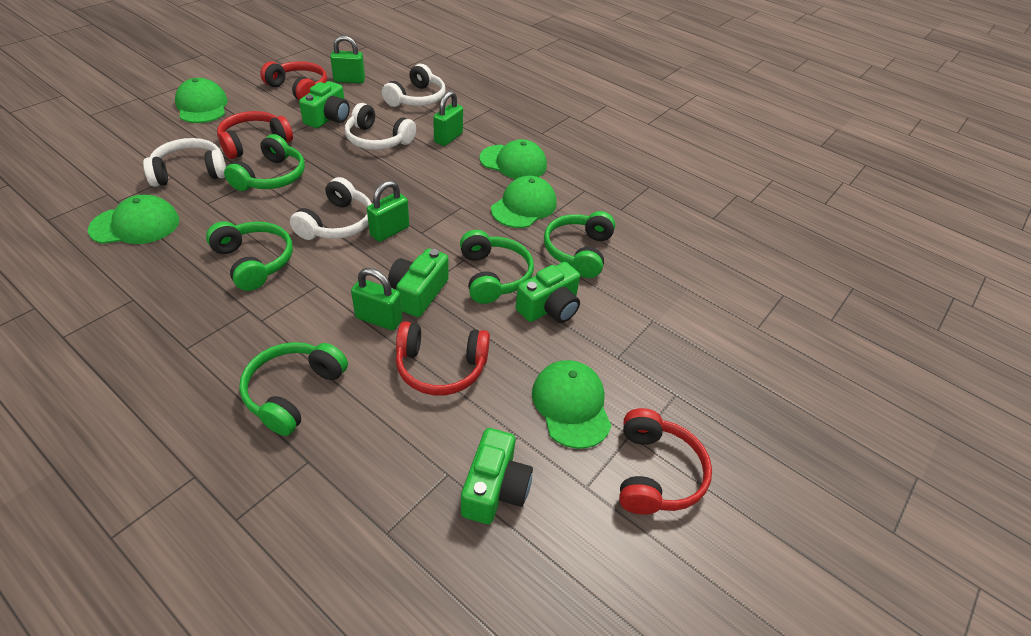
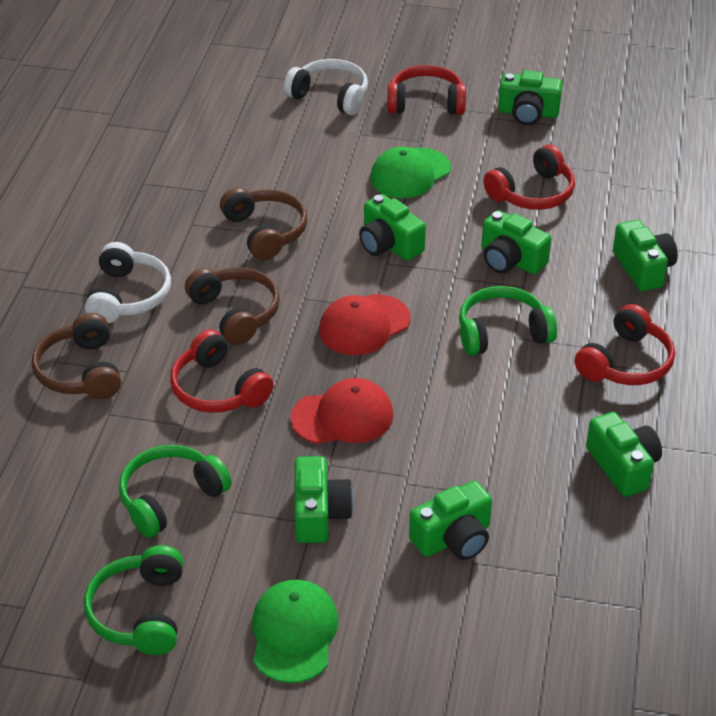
brown headphones: none = 0 -> [32,313,121,399] [185,267,280,345] [220,187,307,260] = 3
green camera: [299,81,350,128] [388,248,449,317] [461,428,533,524] [516,262,580,323] = 4 -> [294,456,354,543] [359,194,426,261] [409,481,492,560] [481,210,551,275] [498,70,562,125] [586,412,662,497] [613,220,678,291] = 7
green cap: [88,195,179,244] [175,78,228,123] [480,139,547,179] [491,176,557,228] [532,360,611,449] = 5 -> [252,580,339,683] [370,147,451,198] = 2
green headphones: [206,221,293,291] [224,134,305,191] [239,342,348,436] [460,230,534,304] [544,211,615,278] = 5 -> [84,545,183,655] [119,445,232,538] [459,286,557,356] = 3
green padlock: [330,35,365,83] [351,268,402,331] [367,180,409,242] [433,91,463,146] = 4 -> none = 0
red cap: none = 0 -> [291,378,394,444] [319,294,410,355] = 2
white headphones: [143,138,226,187] [290,177,372,240] [345,103,416,150] [382,64,446,107] = 4 -> [85,242,171,323] [284,59,368,115] = 2

